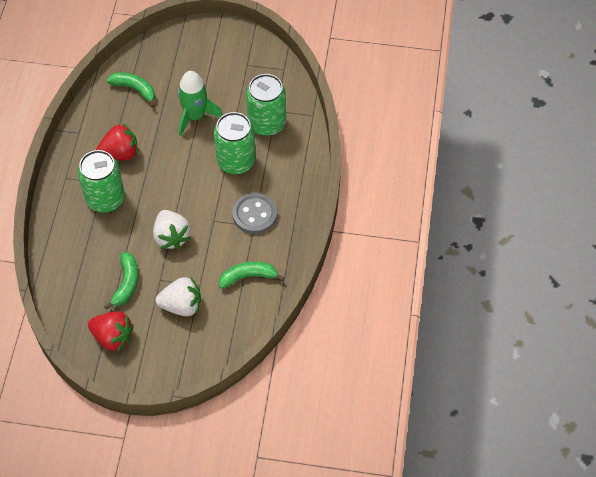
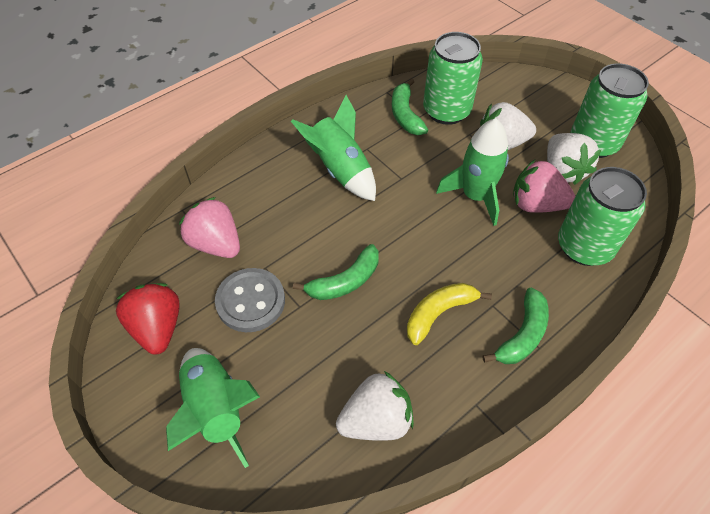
green rocket: [178,71,223,136] = 1 -> [166,348,260,468] [291,95,376,201] [436,118,509,226] = 3
pink strawberry: none = 0 -> [179,197,240,258] [513,159,575,213] = 2
red strawberry: [88,311,134,352] [96,124,138,160] = 2 -> [116,283,180,355] = 1
white strawberry: [153,210,191,250] [155,277,201,316] = 2 -> [336,371,414,441] [480,102,536,150] [547,133,601,185] = 3
yellow banana: none = 0 -> [407,283,492,345] = 1

